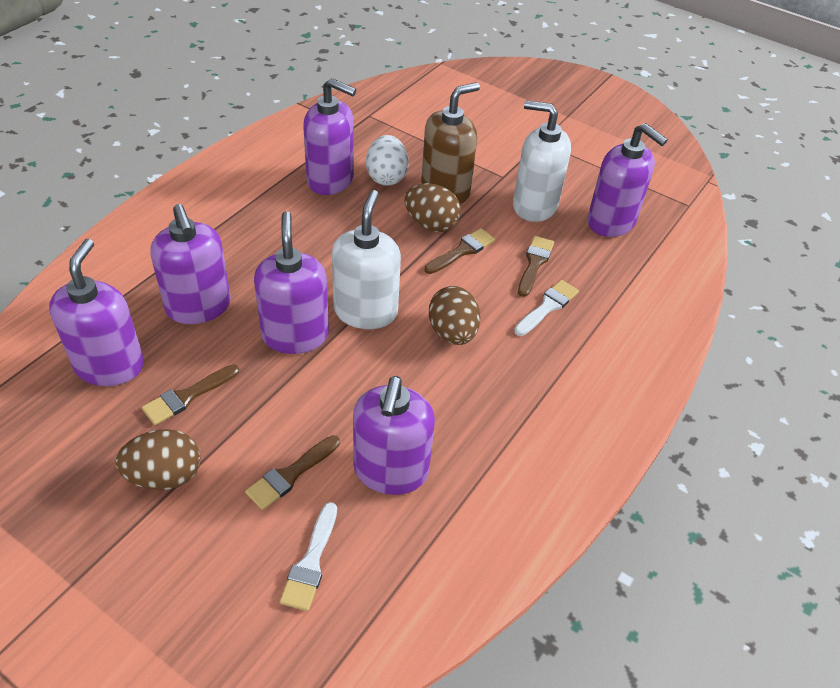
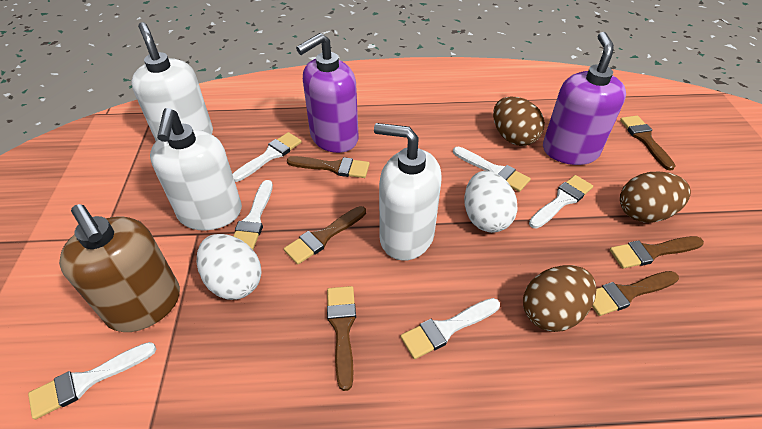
brown brush: [142,364,239,425] [245,435,340,510] [425,228,495,274] [518,236,554,297] = 4 -> [284,206,366,264] [287,156,370,178] [327,286,356,391] [592,271,679,316] [610,236,704,269] [620,115,676,171] = 6
purple soap dispenser: [49,239,144,386] [150,204,231,324] [254,211,329,354] [303,78,356,195] [353,376,435,495] [587,123,668,237] = 6 -> [296,33,358,153] [543,32,626,165] = 2
white brush: [280,502,337,611] [514,280,579,336] = 2 -> [28,342,156,420] [232,132,302,182] [233,180,273,250] [401,298,500,359] [453,146,531,192] [529,175,593,229] = 6
white egg: [366,135,408,186] = 1 -> [197,234,262,300] [464,171,518,233] = 2
white soap dispenser: [332,190,401,329] [513,100,571,222] = 2 -> [132,22,213,141] [150,108,242,230] [374,123,442,261] = 3

